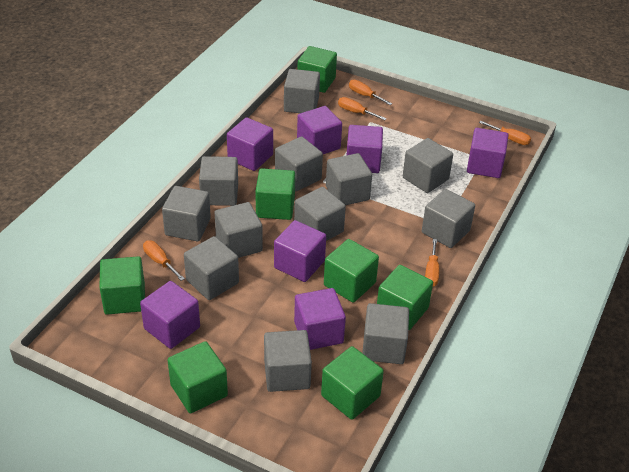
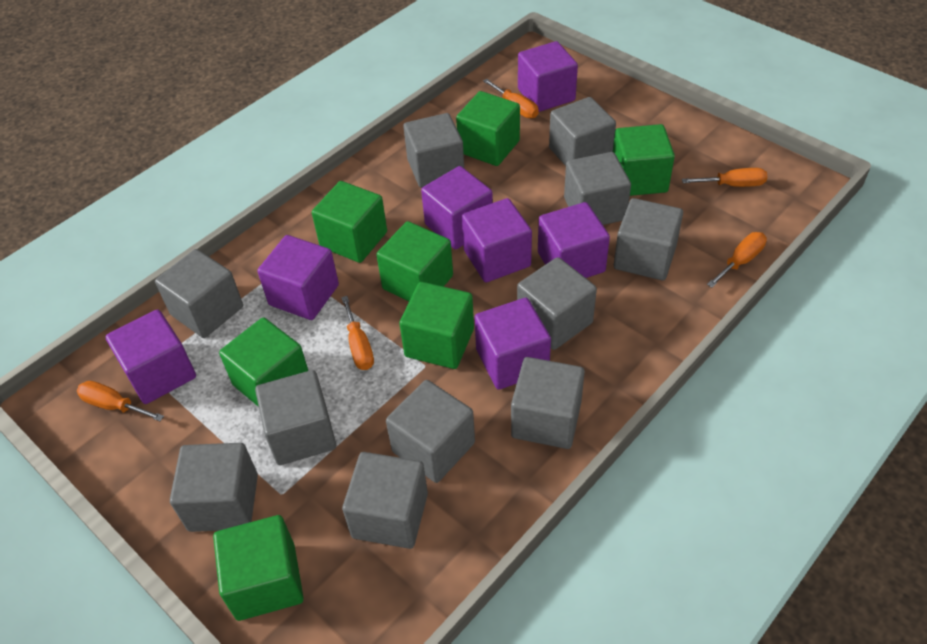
grey cube: [162,186,211,241] [184,236,239,300] [199,156,238,206] [215,202,263,258] [264,330,312,392] [275,136,323,192] [284,69,320,113] [294,187,346,241] [326,153,372,205] [362,303,409,364] [403,138,453,193] [422,189,475,248] = 12 -> [155,249,243,338] [170,443,258,532] [255,370,336,465] [342,452,428,549] [386,380,475,483] [403,113,464,188] [511,357,585,449] [517,257,597,350] [549,97,616,166] [564,152,631,225] [614,198,683,280] = 11

